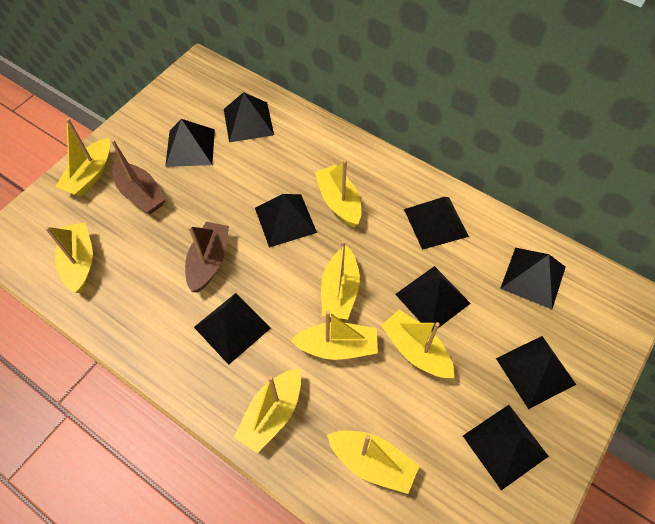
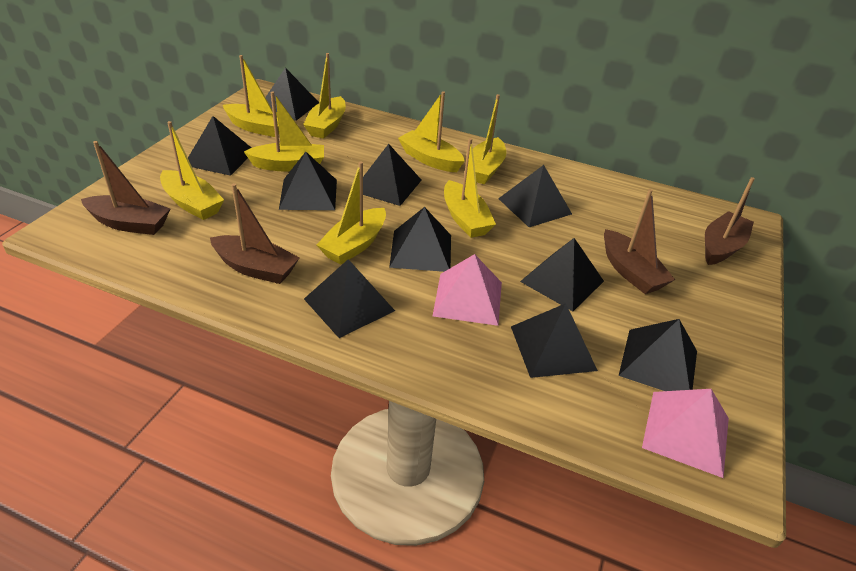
black pyramid: [165,119,215,167] [194,293,271,365] [224,92,274,142] [255,194,317,248] [395,266,471,331] [404,197,469,250] [463,405,549,490] [496,336,576,409] [500,248,566,309] = 9 -> [188,116,251,176] [265,68,319,121] [279,152,337,210] [304,259,395,338] [363,144,421,206] [389,207,451,272] [498,165,572,227] [511,303,598,378] [520,238,604,311] [619,319,697,391] = 10
brown boat: [111,139,166,214] [185,222,229,292] = 2 -> [81,141,170,235] [210,183,300,284] [604,189,675,294] [705,177,755,265] = 4
pink pyramid: none = 0 -> [433,254,502,326] [642,389,729,478] = 2

